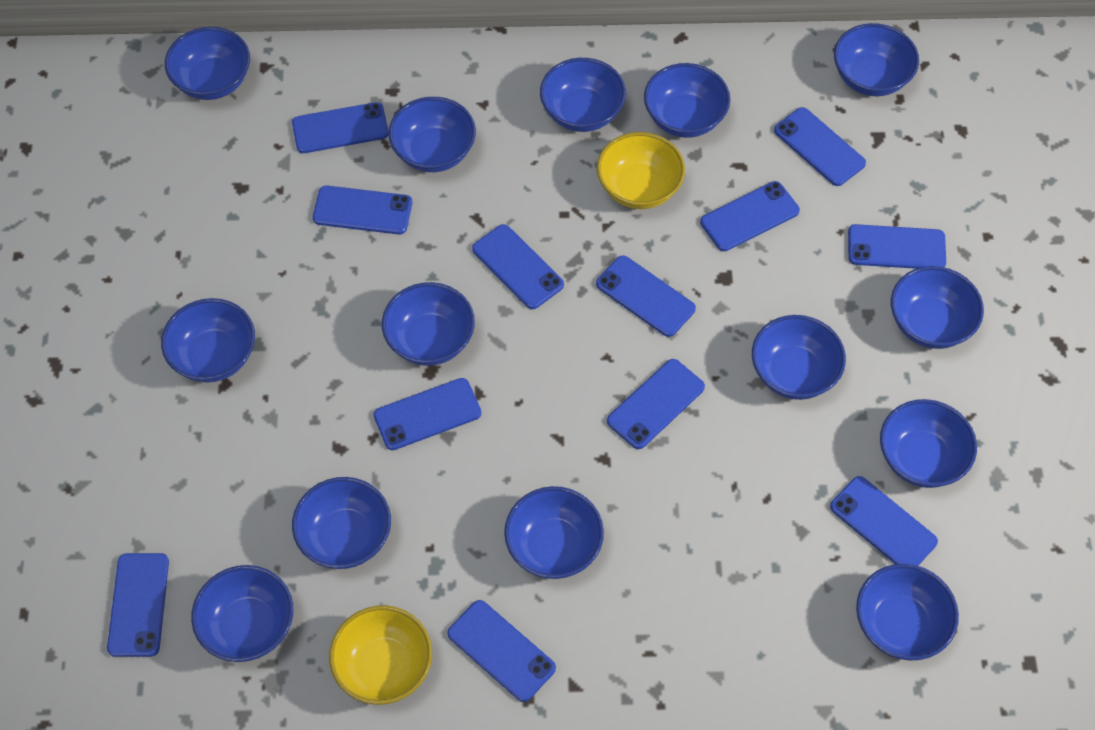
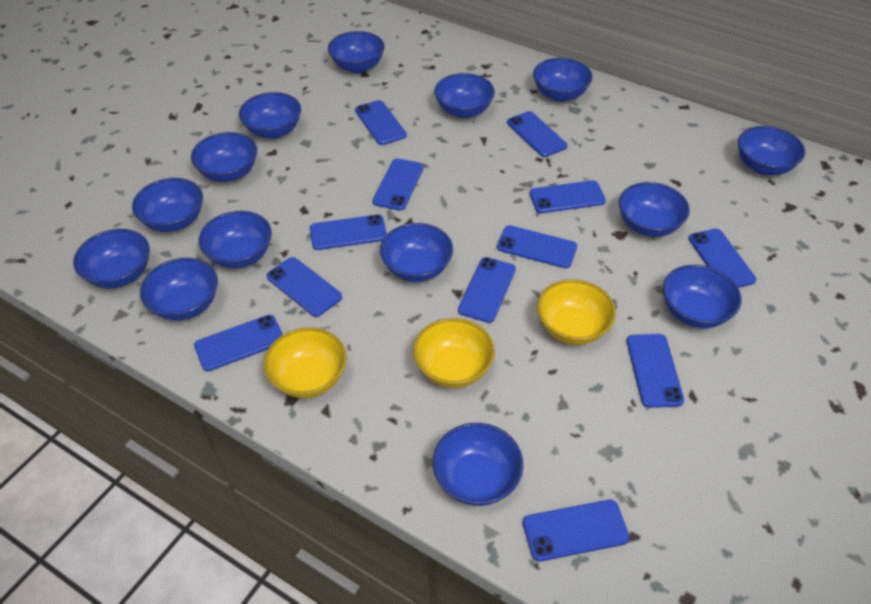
yellow bowl: [329,605,432,705] [597,132,685,209] = 2 -> [264,327,347,398] [413,318,495,388] [537,279,616,345] = 3

